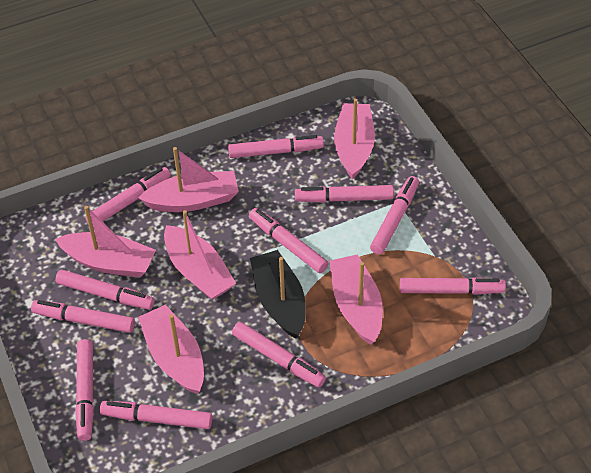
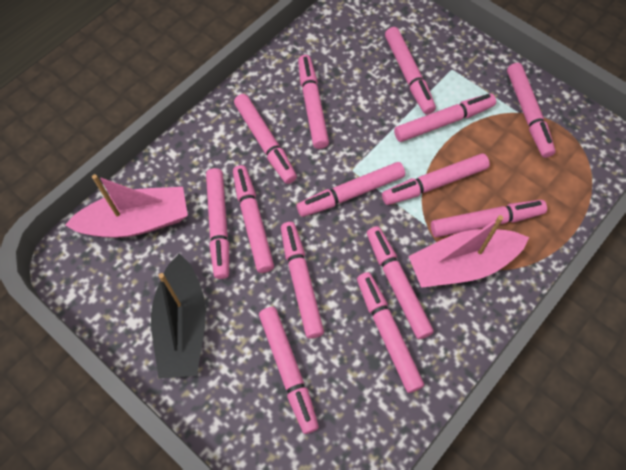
pink boat: [55,206,156,277] [138,147,239,212] [138,304,204,394] [164,210,236,300] [329,254,383,345] [334,99,375,179] = 6 -> [65,174,188,238] [408,215,529,288] = 2
pink marker: [31,300,135,333] [55,269,155,310] [75,339,94,441] [85,167,171,224] [100,401,212,429] [228,135,324,158] [232,322,326,387] [249,208,329,273] [295,185,394,203] [370,176,419,255] [400,277,506,295] = 11 -> [206,168,229,279] [233,165,274,273] [234,94,297,184] [259,307,319,434] [281,222,324,339] [297,162,405,217] [298,55,329,149] [357,272,424,393] [367,226,434,339] [382,154,490,205] [385,27,436,114] [394,93,496,142] [431,200,547,237] [507,63,556,158] = 14

